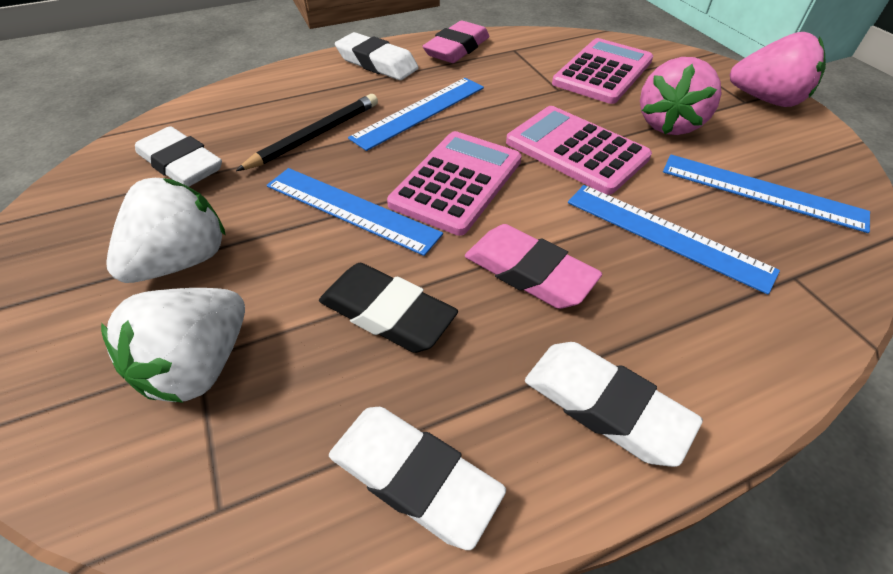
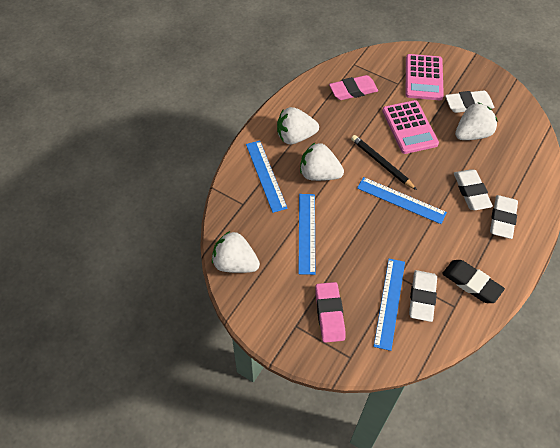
pink calculator: [387,131,522,236] [506,106,652,195] [552,38,653,104] = 3 -> [382,100,439,154] [406,54,444,100] = 2
pink strawberry: [640,57,721,135] [730,32,826,107] = 2 -> none = 0
white strawberry: [101,288,245,403] [106,178,226,283] = 2 -> [212,231,260,273] [277,107,319,144] [300,143,344,181] [455,102,498,140] = 4

